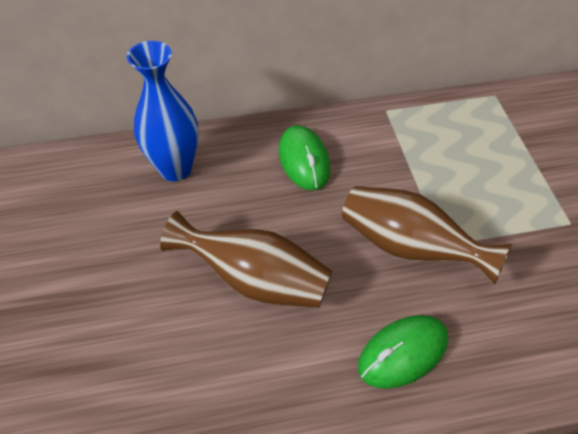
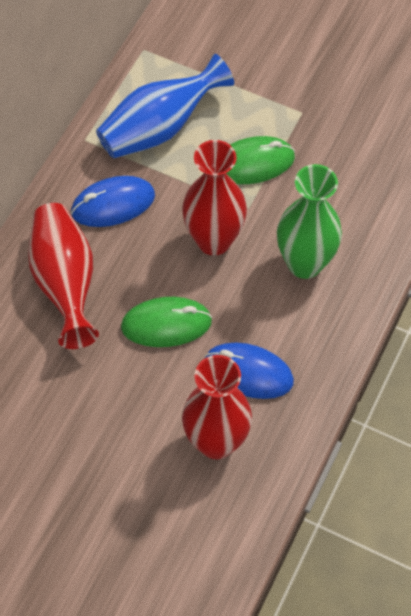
blue mouse: none = 0 -> [71,176,155,227] [204,342,294,399] = 2
brown vase: [160,211,333,308] [342,186,512,285] = 2 -> none = 0
green vase: none = 0 -> [277,164,342,279] = 1
red vase: none = 0 -> [28,203,99,349] [182,140,247,256] [182,355,252,459] = 3

